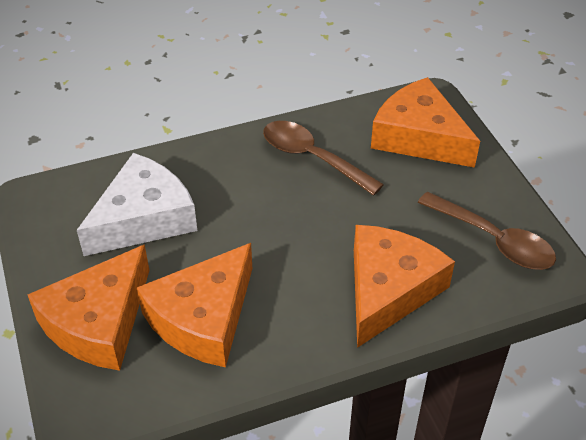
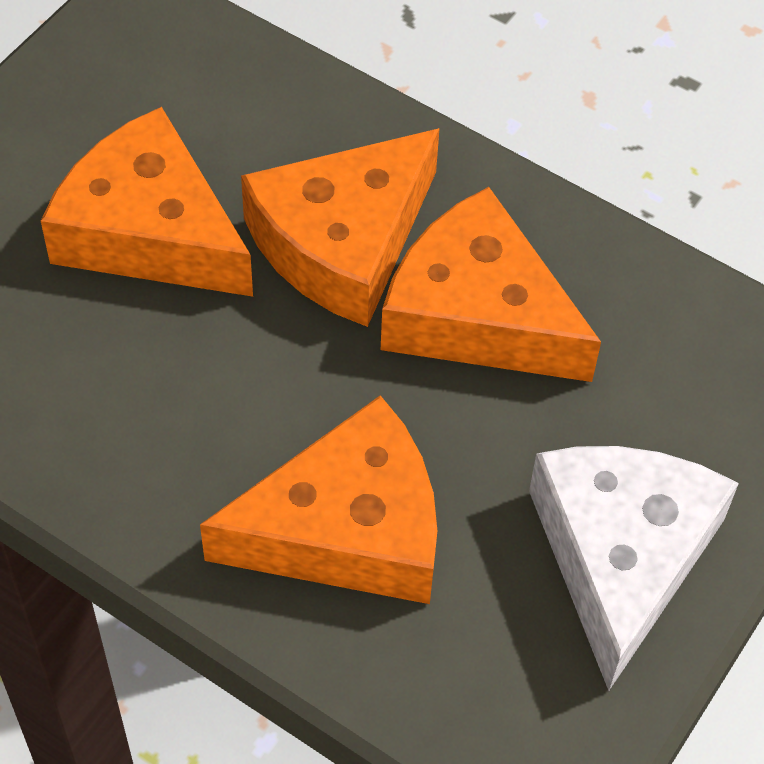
brown spoon: [263,121,384,196] [418,191,556,270] = 2 -> none = 0

